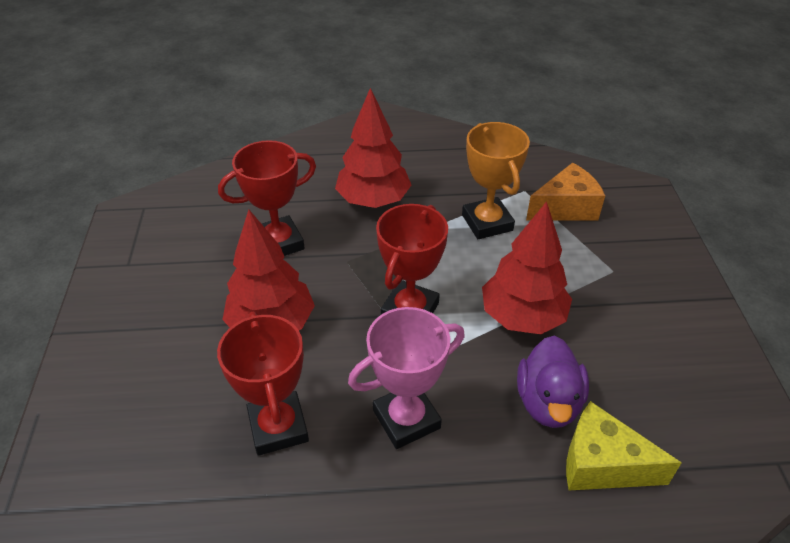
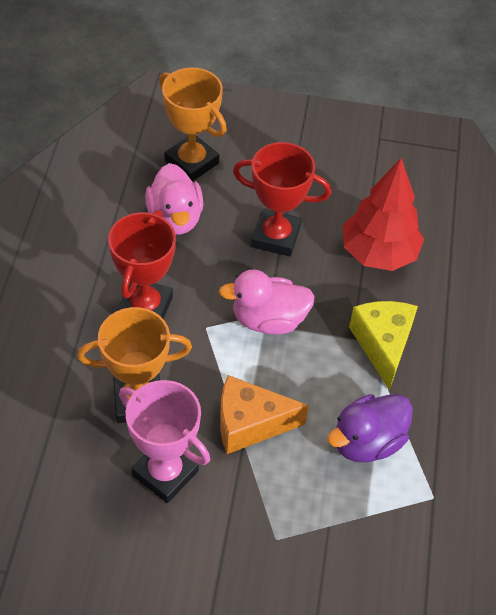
orange trophy: [462,122,530,239] = 1 -> [77,307,192,423] [159,67,227,182] = 2
pink duck: none = 0 -> [145,163,204,235] [219,269,315,335] = 2
red tree: [222,210,315,330] [335,88,411,208] [482,201,572,334] = 3 -> [343,158,424,271] = 1
red trophy: [217,312,309,456] [218,140,316,256] [376,204,448,314] = 3 -> [108,210,176,319] [233,142,331,256] = 2

